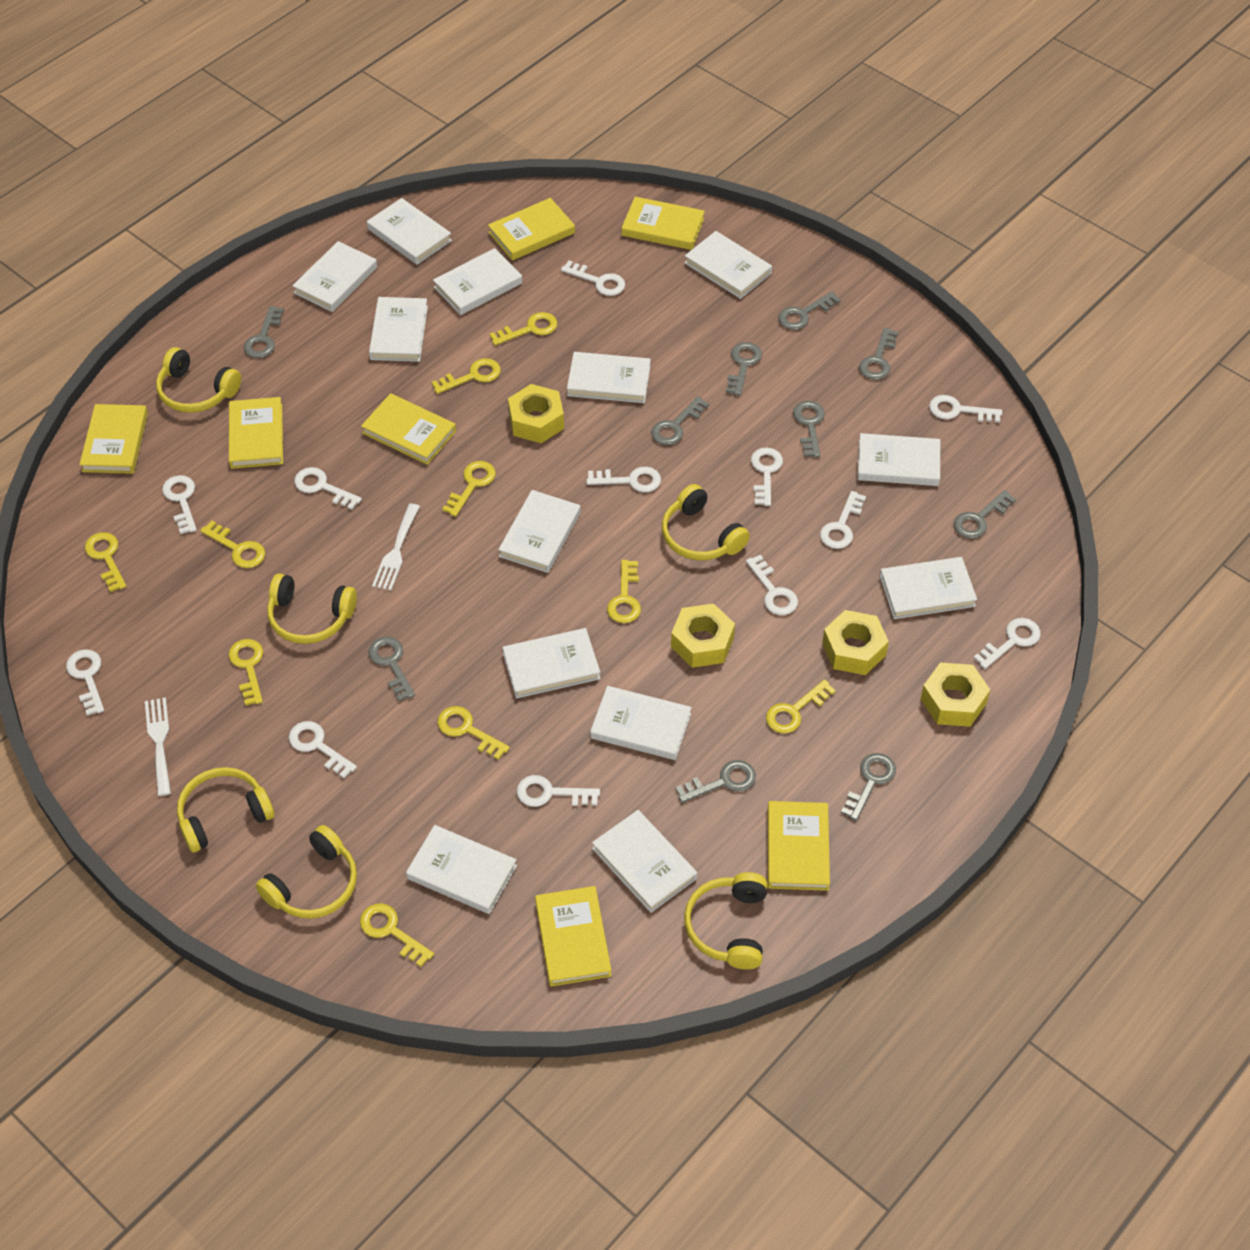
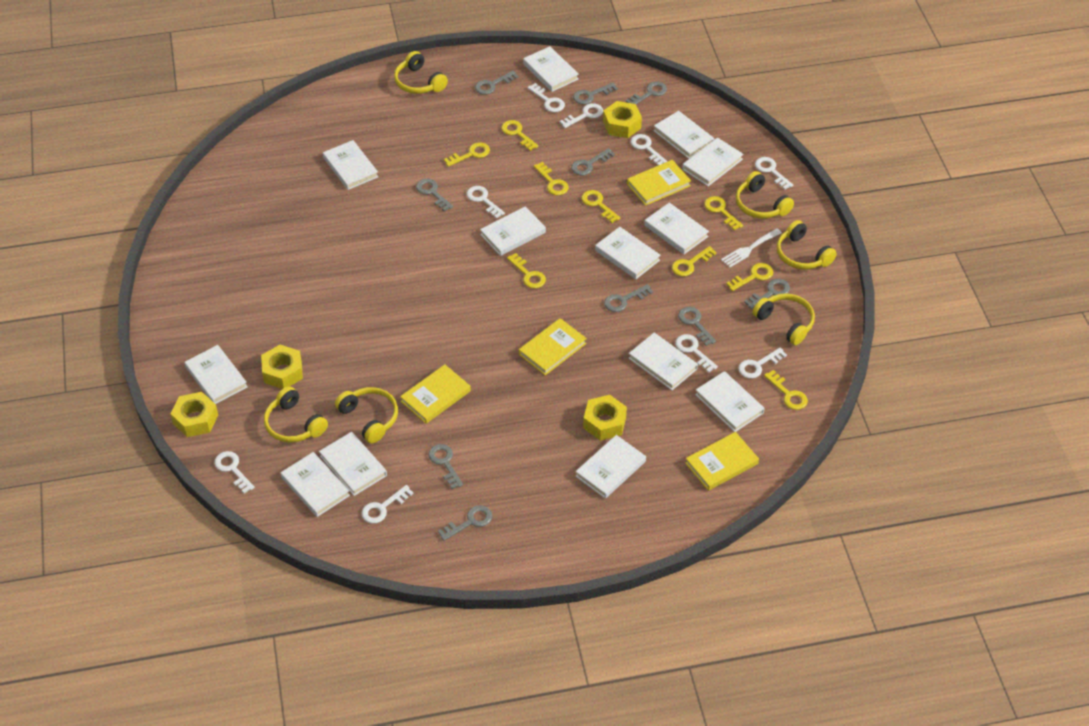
white fork: [145,697,171,796] [372,503,420,591] = 2 -> [721,228,782,268] = 1
white key: [66,649,104,716] [162,475,197,534] [289,721,357,778] [294,467,362,510] [517,775,600,807] [561,261,625,296] [586,467,661,492] [746,555,798,615] [751,447,783,506] [820,491,866,549] [929,395,1002,423] [974,618,1041,669] = 12 -> [214,451,255,493] [361,485,414,524] [467,186,505,218] [527,83,565,112] [560,103,603,128] [630,134,667,165] [675,334,718,373] [738,347,787,379] [755,157,793,190] = 9
yellow book: [79,404,148,474] [229,397,283,469] [361,393,456,465] [488,198,575,261] [535,886,612,986] [622,197,705,250] [768,801,830,891] = 7 -> [400,364,471,424] [519,318,587,375] [627,160,691,206] [685,432,759,491] = 4
yellow key: [85,532,127,592] [200,521,265,568] [228,639,263,706] [360,903,434,967] [431,358,501,394] [437,706,510,760] [442,461,496,517] [489,312,557,346] [607,560,641,623] [766,679,836,733] = 10 -> [444,142,490,167] [501,120,539,151] [507,253,546,289] [534,162,569,195] [582,190,621,223] [672,246,717,276] [704,196,743,230] [726,263,773,291] [764,370,808,410] = 9

